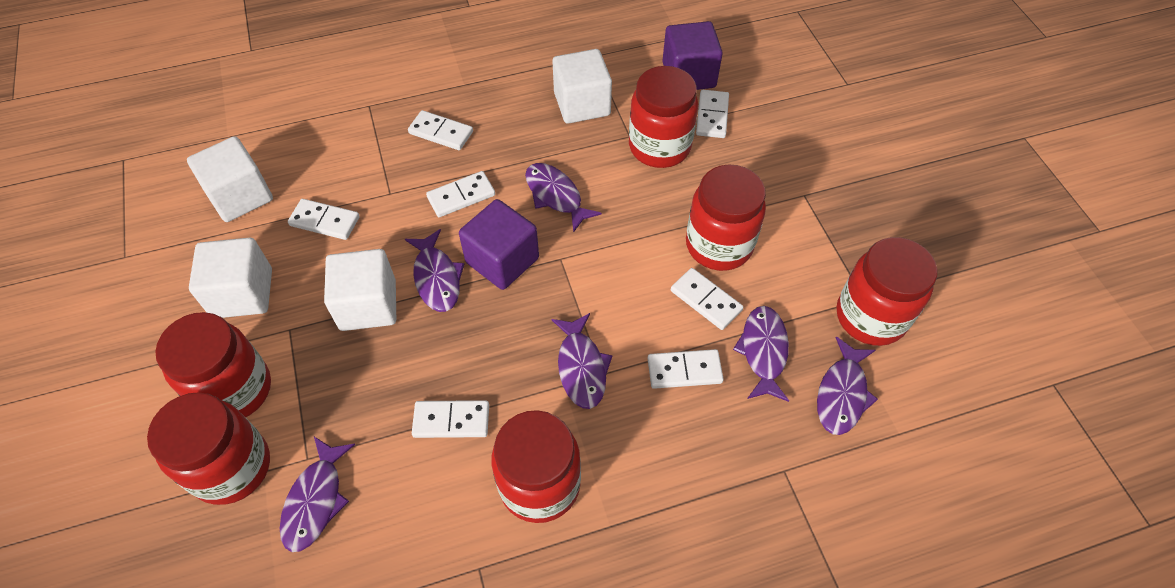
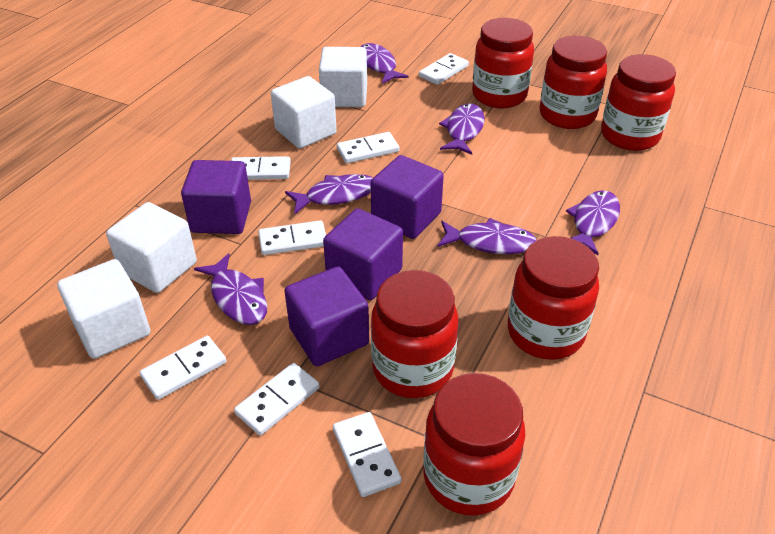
purple cube: [459,199,539,290] [662,21,723,90] = 2 -> [181,160,251,234] [284,267,369,366] [323,208,403,300] [370,155,444,239] = 4

